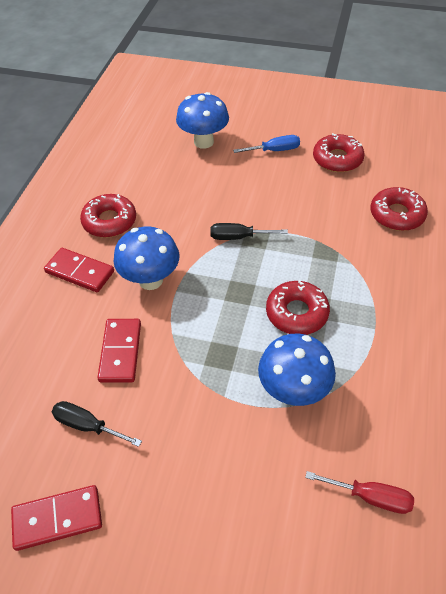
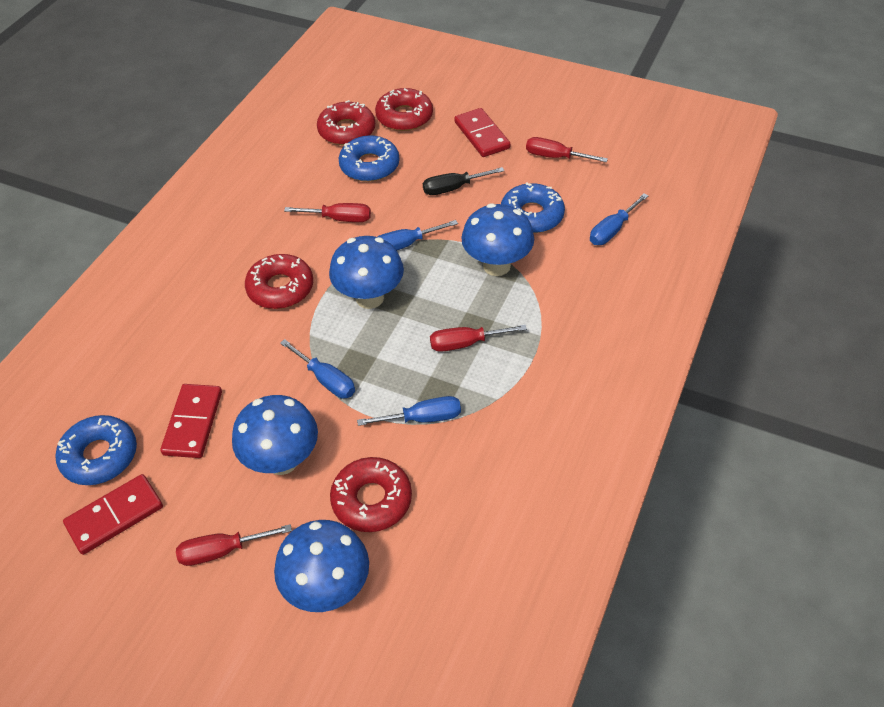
black screwdriver: [52,401,142,447] [210,223,288,240] = 2 -> [423,167,505,195] = 1
blue donut: none = 0 -> [55,415,137,485] [339,135,399,182] [501,182,565,233] = 3
blue mushroom: [113,226,179,290] [176,92,229,149] [258,334,336,406] = 3 -> [232,395,318,475] [274,520,369,612] [329,236,404,309] [461,203,534,276] = 4
blue screwdriver: [233,135,300,153] = 1 -> [280,339,355,398] [357,396,461,426] [377,220,458,250] [590,193,648,245] = 4
red screwdriver: [305,471,414,514] = 1 -> [176,524,292,566] [284,203,371,222] [430,325,527,352] [526,137,608,162] = 4

